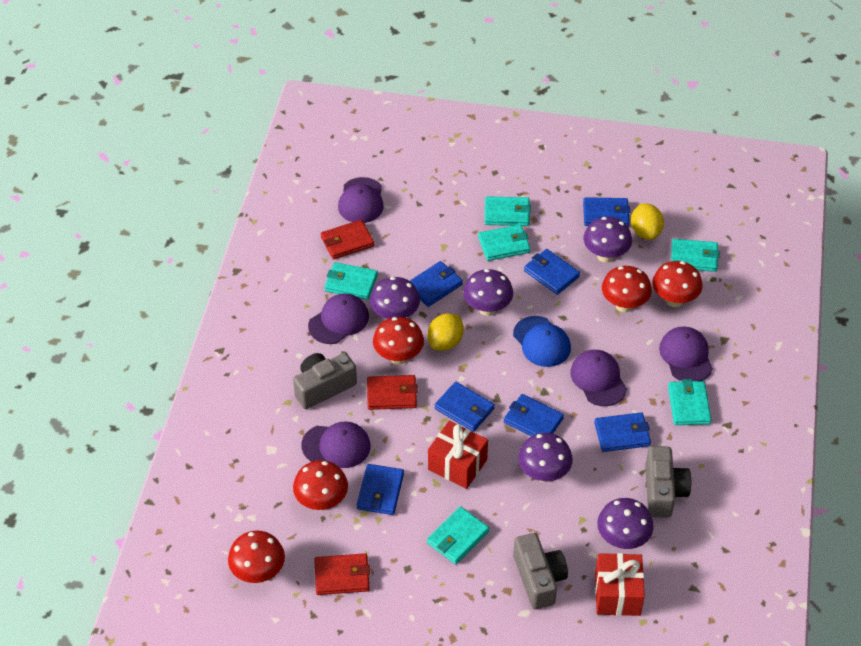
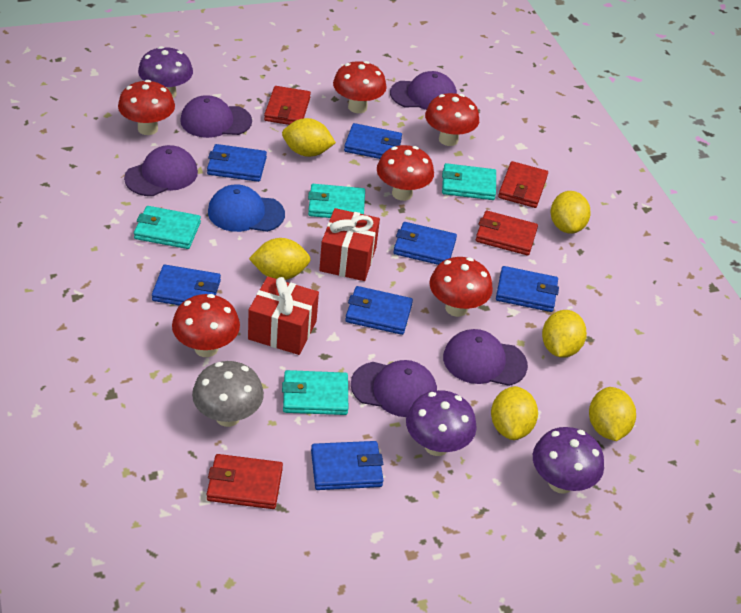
grey camera: [293,353,357,409] [513,533,568,610] [645,446,691,517] = 3 -> none = 0
grey mushroom: none = 0 -> [192,361,264,427] = 1
purple mushroom: [370,277,420,319] [463,269,513,316] [518,433,573,482] [583,217,632,263] [597,498,654,549] = 5 -> [138,46,193,98] [406,390,477,456] [533,427,604,494] = 3
red mushroom: [228,531,285,583] [293,460,348,510] [373,317,424,364] [602,266,652,312] [653,261,703,307] = 5 -> [118,80,175,135] [172,294,240,357] [333,61,387,113] [377,145,434,201] [425,93,479,146] [429,257,493,317] = 6
red wallet: [314,553,370,595] [321,220,374,259] [367,375,418,410] = 3 -> [207,454,283,509] [264,86,311,125] [476,211,538,255] [498,161,548,208] = 4
turquoise wallet: [324,262,378,300] [427,506,489,564] [478,224,531,261] [485,196,531,226] [668,379,711,425] [671,239,719,272] = 6 -> [134,206,201,249] [282,370,348,415] [308,184,365,218] [442,163,496,200] = 4
yellow lemon: [428,313,464,351] [631,204,664,240] = 2 -> [249,238,311,280] [282,118,336,157] [491,386,538,440] [542,310,587,358] [551,191,591,234] [589,387,636,441] = 6

